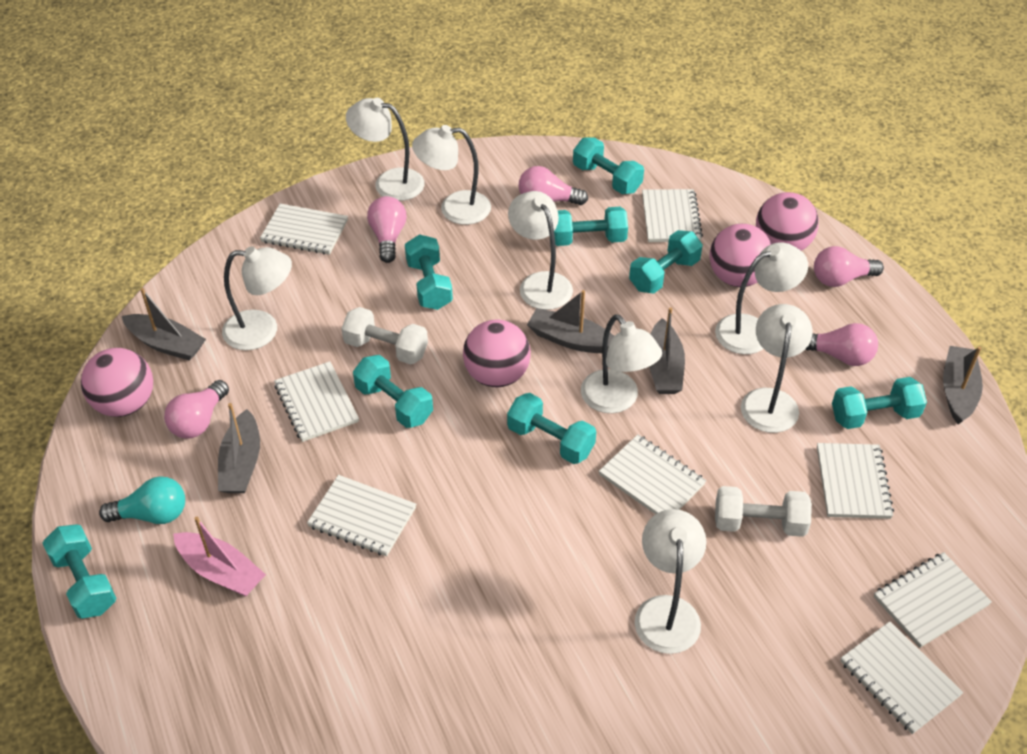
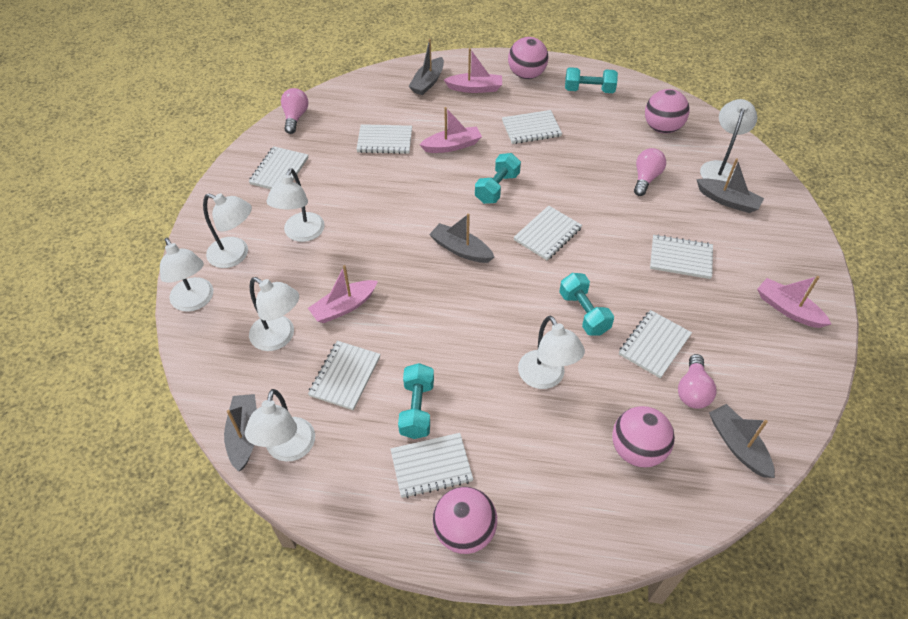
pink boat: [173,517,266,597] = 1 -> [308,265,378,323] [419,107,482,153] [444,48,502,93] [757,276,831,328] = 4
pink light bulb: [164,380,229,439] [367,196,407,263] [518,166,588,205] [805,323,878,366] [814,246,884,287] = 5 -> [281,88,308,134] [634,148,666,196] [678,354,716,409] = 3
turquoise dumbbell: [42,524,117,619] [353,355,433,428] [405,234,453,310] [507,393,596,464] [554,207,628,246] [573,137,644,194] [629,230,703,294] [832,377,927,429] = 8 -> [398,363,434,439] [475,153,521,204] [559,273,614,336] [565,67,618,93] = 4
turquoise light bulb: [99,476,185,524] = 1 -> none = 0
white dumbbell: [341,307,428,365] [715,486,812,537] = 2 -> none = 0
white lamp: [222,246,292,350] [346,98,425,201] [412,125,491,225] [508,191,573,310] [581,314,662,413] [635,509,706,654] [715,242,808,354] [741,304,813,433] = 8 -> [160,238,213,312] [203,193,252,268] [245,389,315,462] [249,277,299,351] [267,168,325,242] [518,315,585,389] [700,99,757,183] = 7

